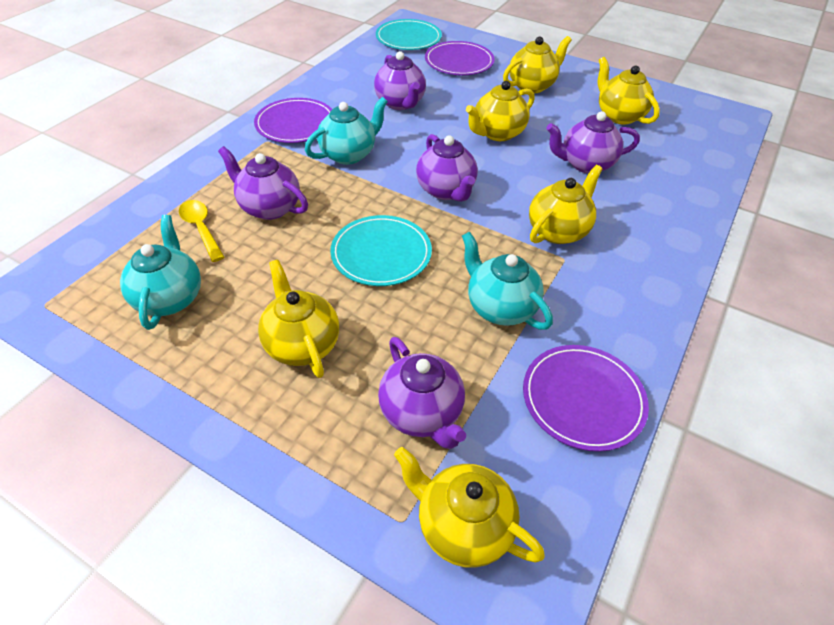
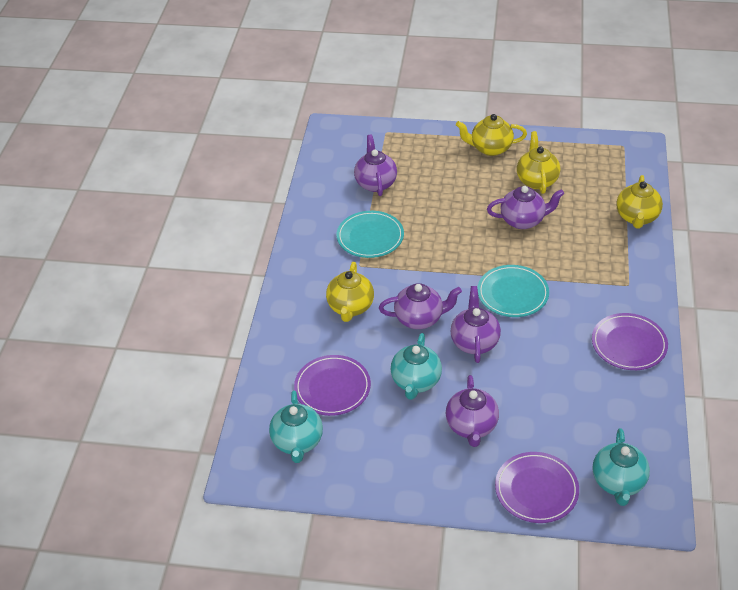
yellow spoon: [179,200,224,262] = 1 -> none = 0
yellow teapot: [258,260,339,378] [394,447,545,568] [466,81,535,141] [503,36,572,93] [529,165,603,244] [598,57,660,125] = 6 -> [326,262,374,322] [456,114,527,156] [517,131,560,194] [616,175,663,229] = 4

